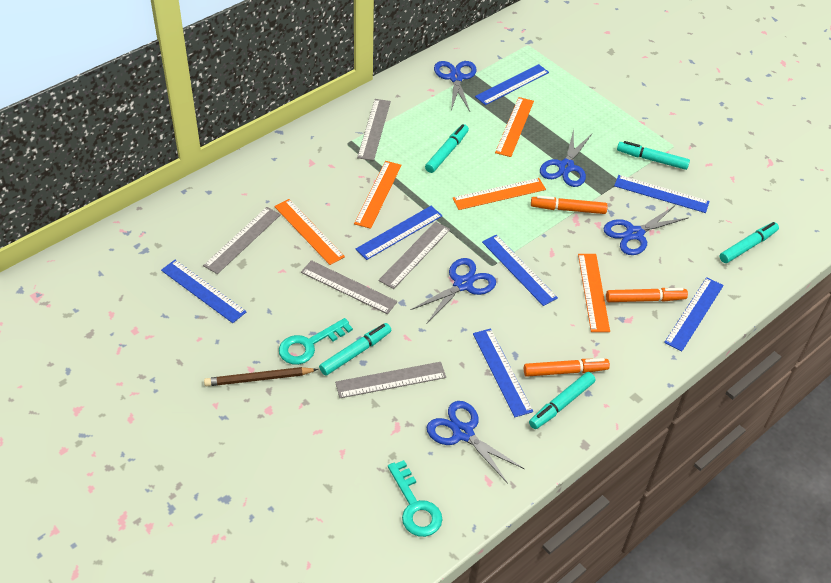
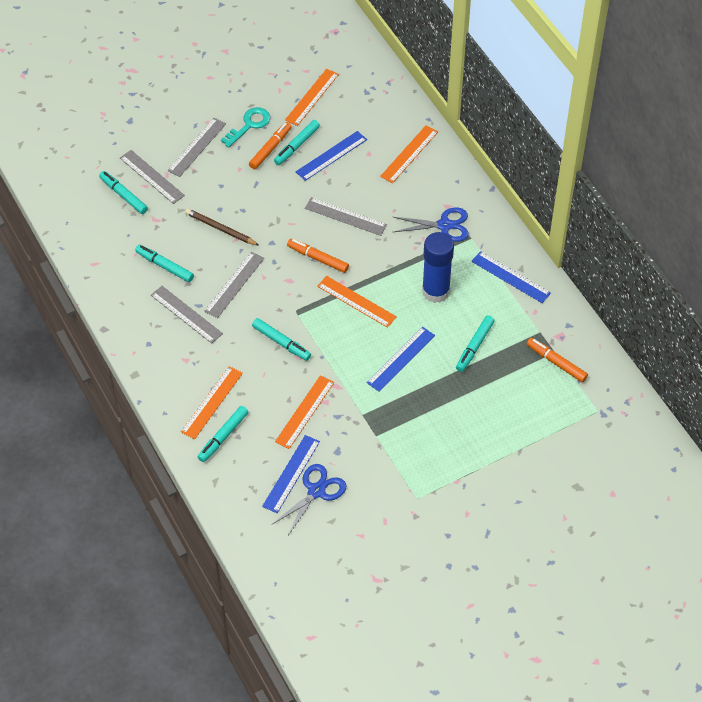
blue glue stick: none = 0 -> [422,232,454,303] = 1
blue ruler: [161,260,247,323] [356,206,442,260] [473,328,533,417] [475,64,549,105] [482,235,558,306] [614,175,710,213] [664,277,724,352] = 7 -> [262,435,320,513] [296,131,367,181] [367,327,435,392] [471,251,551,303] = 4
blue scissors: [410,258,496,323] [426,401,525,484] [434,61,477,111] [540,129,592,187] [603,206,688,255] = 5 -> [273,464,346,535] [394,208,469,242] = 2
turquoise key: [279,318,353,365] [388,460,443,537] = 2 -> [221,107,270,147] = 1
turquoise marker: [319,323,391,376] [425,124,469,173] [529,372,595,429] [617,141,690,170] [720,222,779,263] = 5 -> [99,171,148,214] [135,245,194,282] [198,406,248,462] [252,318,311,361] [274,120,320,165] [456,316,494,372] = 6

